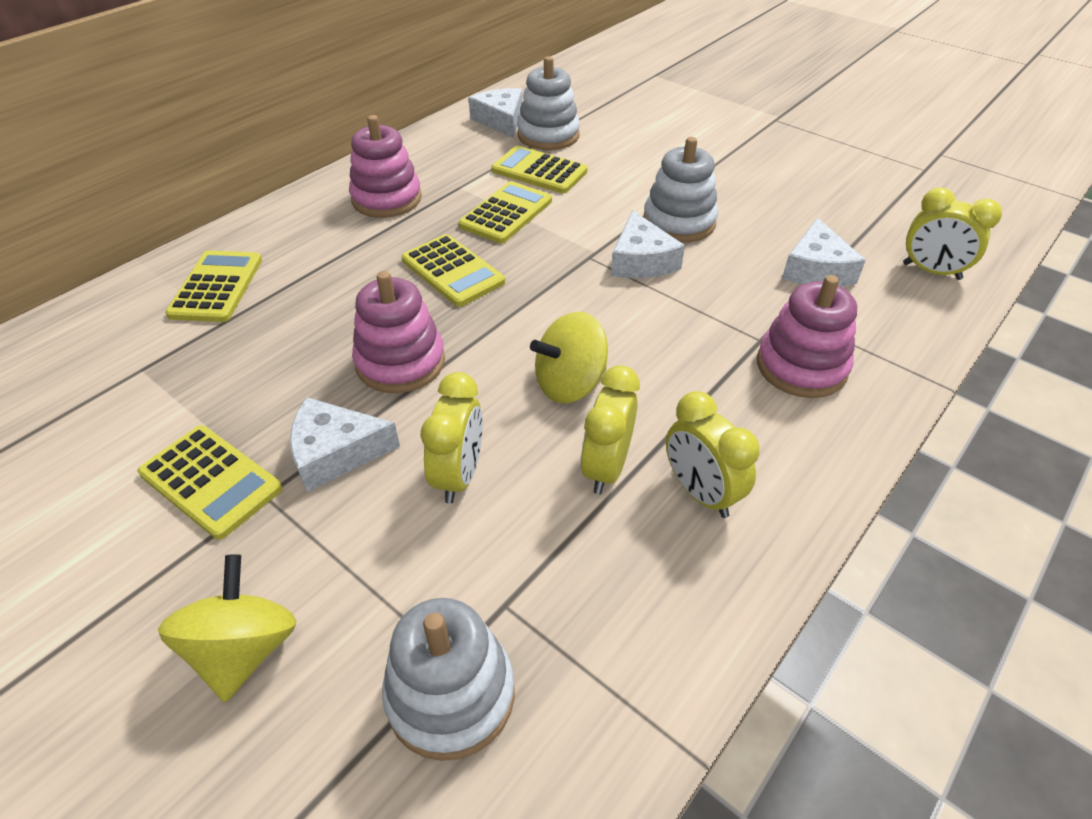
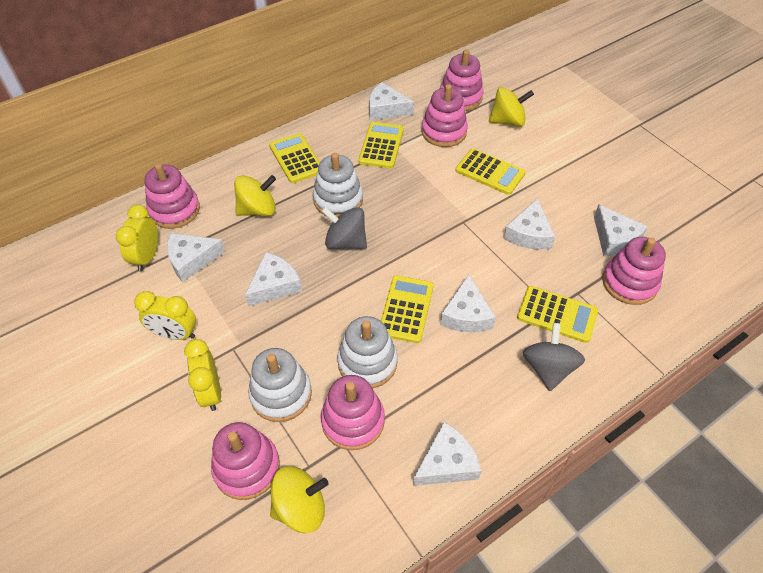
grey spinning top: none = 0 -> [321,207,367,249] [523,323,585,391] = 2
pink stacking toy: [349,115,422,218] [352,271,445,393] [757,275,857,398] = 3 -> [145,163,200,229] [211,422,280,500] [321,375,385,450] [421,84,468,147] [440,50,484,111] [602,237,666,305] = 6
white cheese: [290,397,400,492] [469,88,523,138] [611,210,685,278] [782,218,866,287] = 4 -> [167,233,226,282] [245,252,302,306] [369,82,414,120] [413,422,482,486] [440,275,496,332] [503,198,555,250] [594,205,648,256] = 7
yellow clock: [421,372,483,504] [581,365,640,494] [666,391,760,518] [903,187,1002,280] = 4 -> [116,204,158,271] [134,291,196,340] [184,339,221,411] = 3
yellow spinning top: [158,554,296,702] [530,312,608,403] = 2 -> [234,175,276,216] [270,466,329,533] [489,87,534,127] = 3

